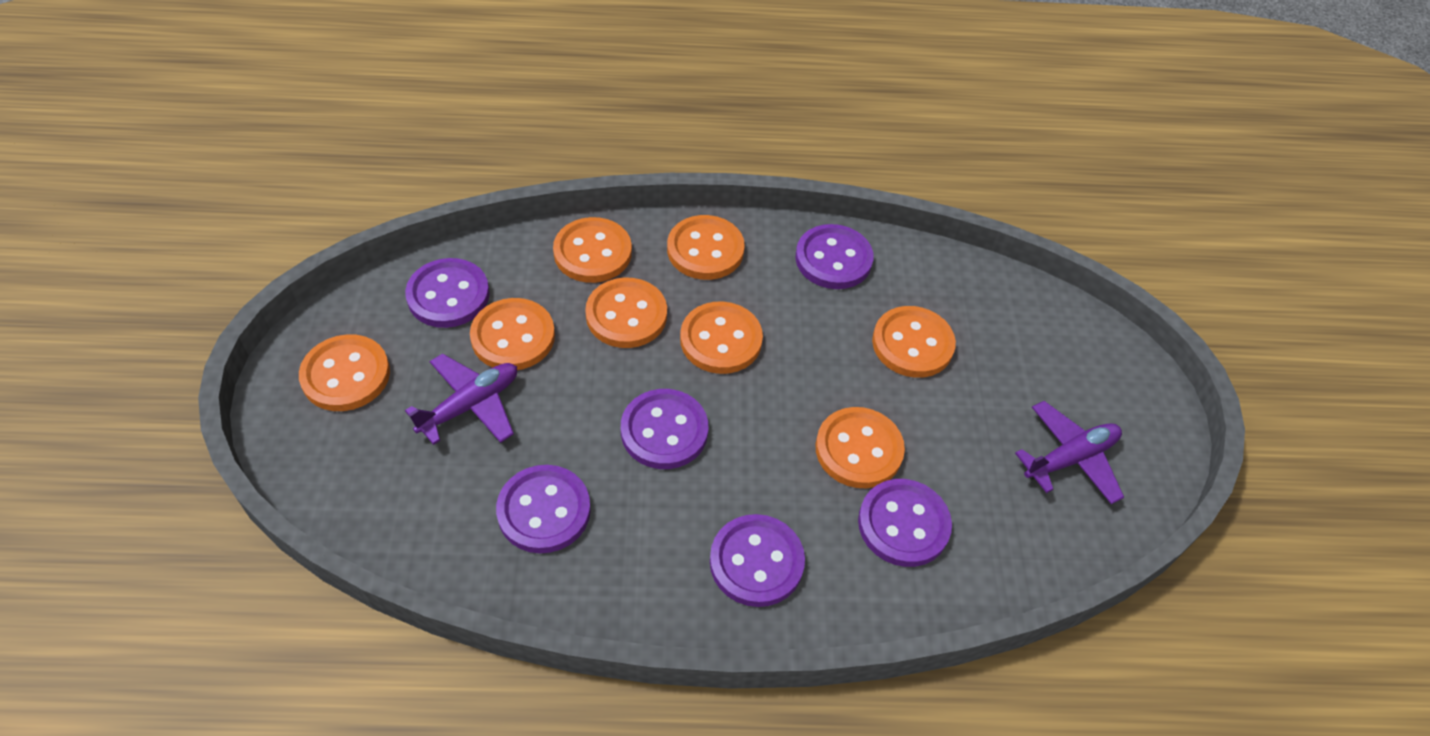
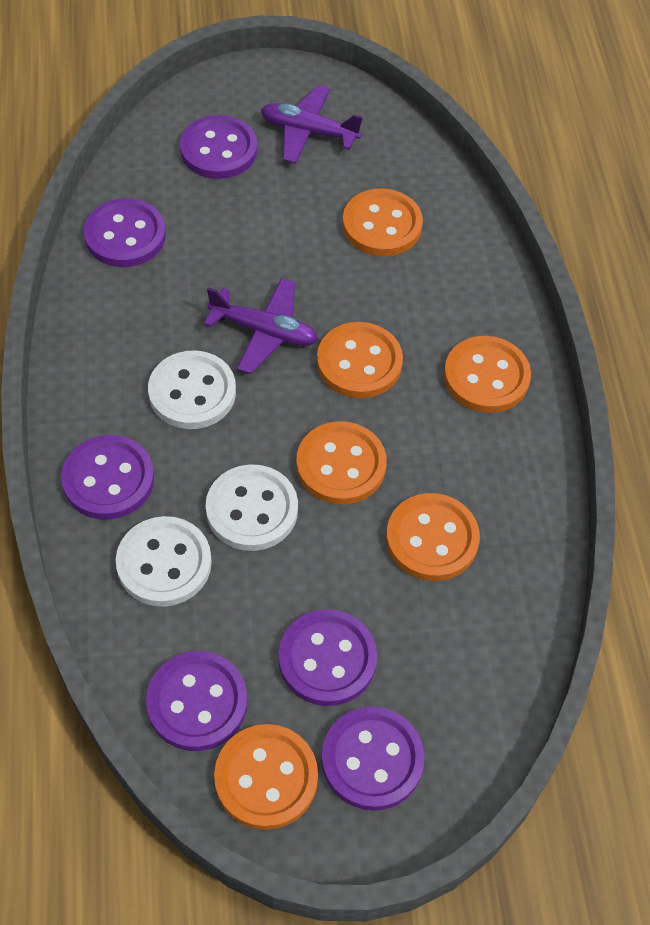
orange button: [299,334,390,411] [470,298,555,370] [553,217,632,283] [585,277,667,348] [667,215,745,280] [680,302,763,374] [816,407,905,488] [872,306,956,378] = 8 -> [214,724,318,830] [296,421,387,505] [317,322,403,398] [342,188,423,256] [386,493,480,581] [444,336,531,413] = 6
white button: none = 0 -> [116,516,212,607] [148,350,236,429] [206,464,298,551] = 3

